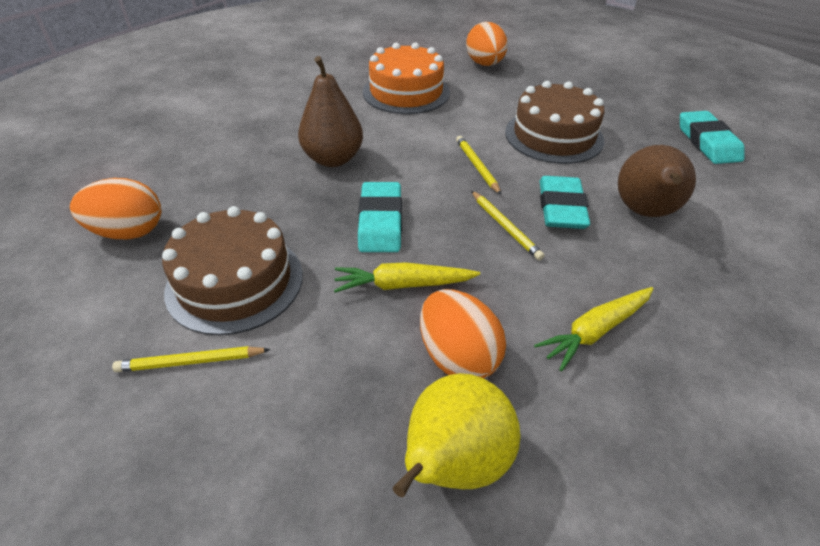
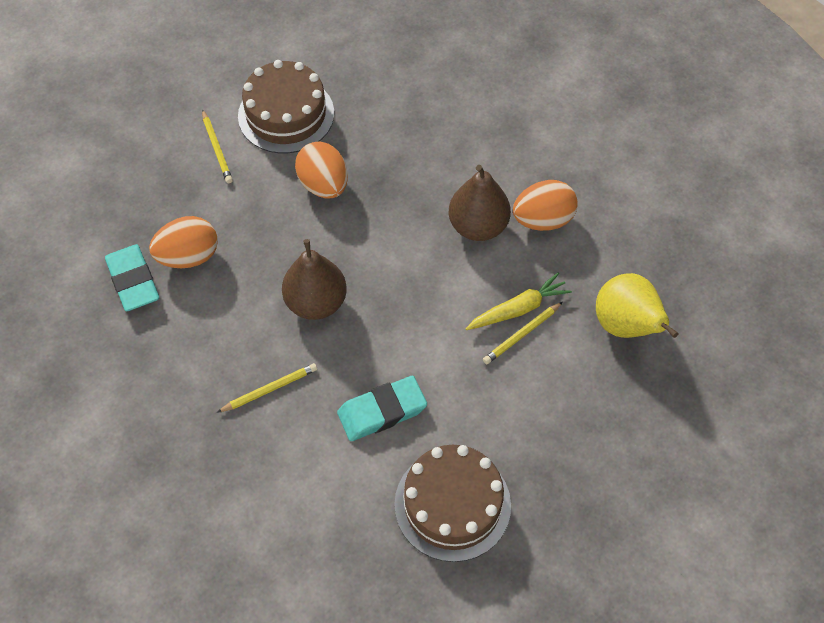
orange cake: [363,43,450,114] = 1 -> none = 0
turquoise eraser: [358,182,402,252] [540,176,590,229] [680,111,745,164] = 3 -> [105,244,159,311] [337,376,427,441] = 2
yellow carrot: [334,262,480,293] [534,287,654,371] = 2 -> [465,273,572,330] = 1

